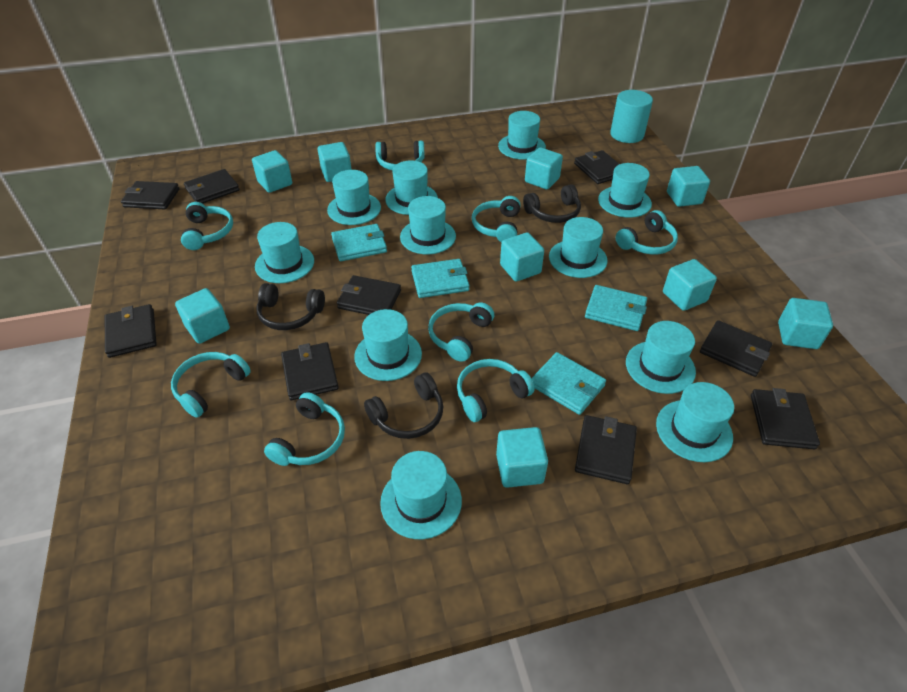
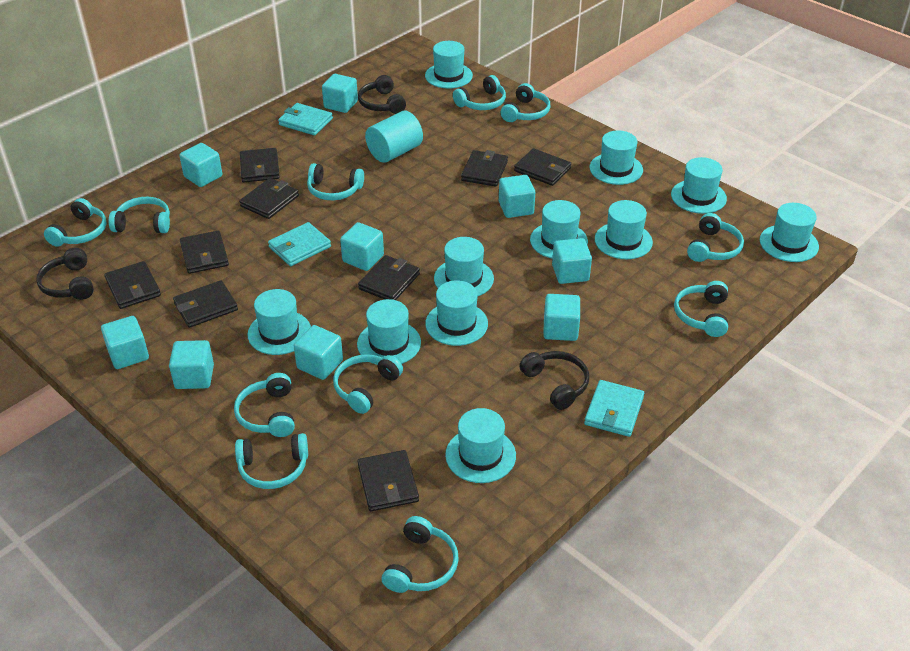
turquoise headphones: [171,352,251,418] [181,202,233,250] [264,392,345,466] [375,141,425,170] [428,302,494,362] [457,359,534,422] [472,196,521,242] [616,210,678,255] = 8 -> [44,198,107,247] [109,197,170,233] [234,373,295,437] [235,433,308,489] [307,163,364,200] [333,354,403,414] [382,516,459,593] [453,75,506,110] [500,83,550,122] [674,281,728,337] [687,213,744,262] = 11
turquoise wallet: [331,224,387,261] [411,259,470,298] [531,352,606,415] [585,285,647,331] = 4 -> [268,222,331,266] [278,103,333,135] [584,380,644,437] = 3

